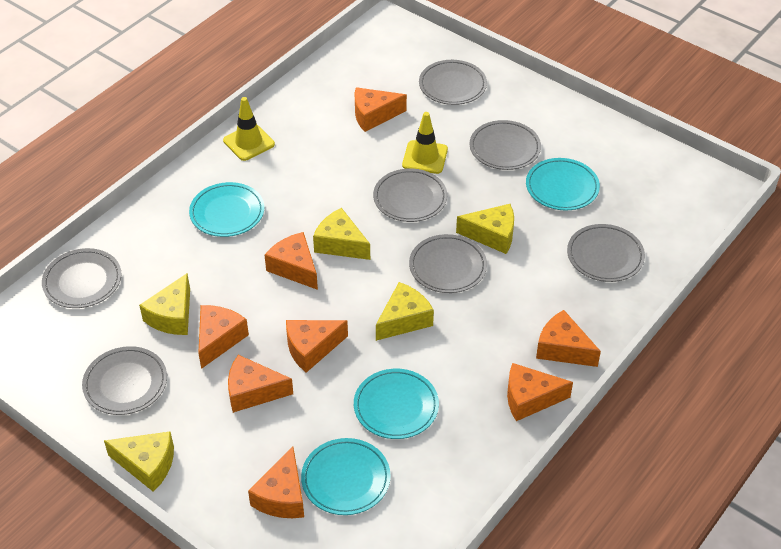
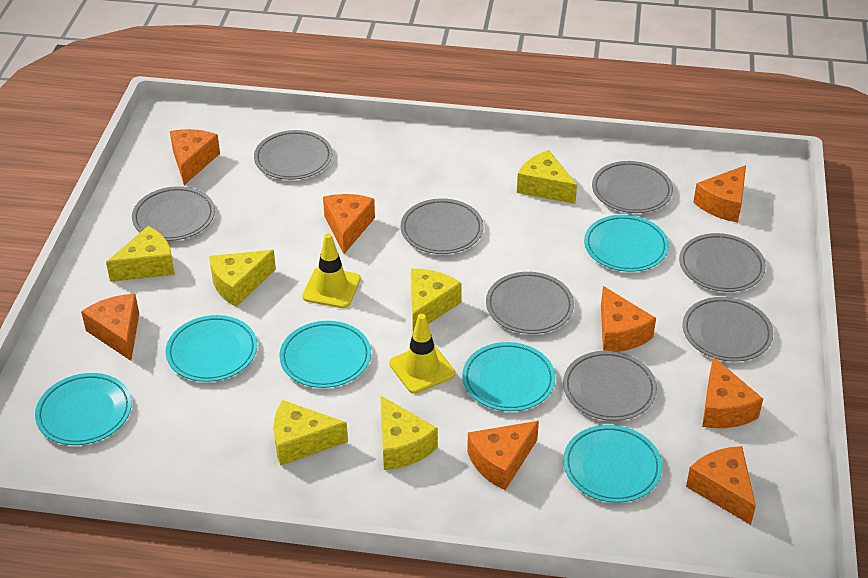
grey plate: [42,248,122,308] [82,346,167,415] [373,168,447,222] [409,234,487,293] [419,60,487,105] [470,120,541,170] [567,224,645,282] = 7 -> [132,186,215,241] [254,130,333,180] [401,199,484,254] [486,272,574,334] [563,351,657,421] [592,161,673,213] [679,233,766,292] [683,297,773,362] = 8
turquoise plate: [189,182,264,237] [301,438,391,515] [354,369,439,439] [526,158,600,210] = 4 -> [35,373,132,445] [166,315,257,382] [279,321,371,388] [462,342,555,411] [563,425,662,503] [584,215,669,272] = 6
yellow cheese: [104,432,174,492] [139,274,190,335] [313,208,370,260] [376,282,434,341] [456,204,514,254] = 5 -> [106,226,175,282] [209,250,276,307] [273,400,348,466] [380,395,438,470] [411,269,462,332] [517,150,577,204] = 6

